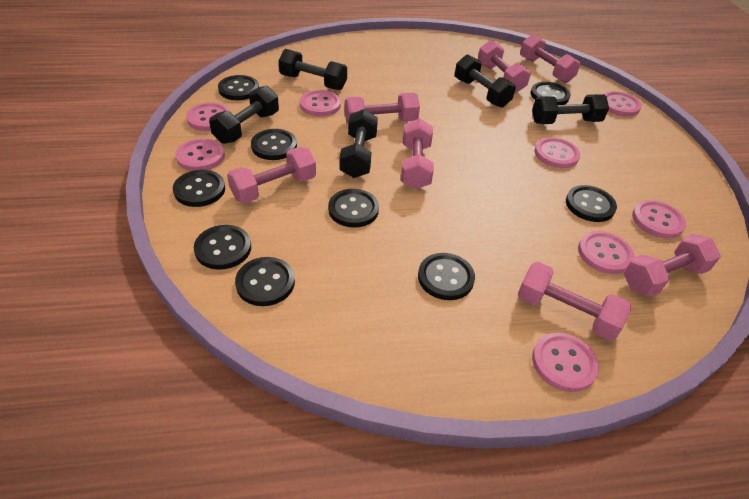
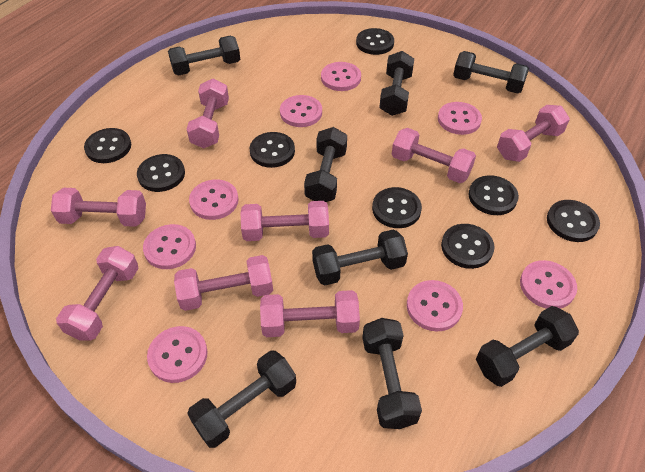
black button: [173,170,225,207] [194,225,251,270] [218,75,259,100] [235,257,295,306] [251,129,297,160] [328,189,379,228] [418,253,475,300] [531,82,571,105] [566,185,617,222] = 9 -> [84,128,131,163] [137,154,185,192] [250,132,295,168] [356,28,394,55] [372,187,422,228] [441,224,494,269] [468,175,519,215] [547,200,600,242] = 8
black dumbbell: [209,86,279,144] [278,49,347,90] [340,109,378,178] [455,54,516,108] [532,94,609,124] = 5 -> [168,36,240,76] [187,350,296,448] [304,127,347,202] [312,229,408,286] [362,318,422,429] [379,51,414,116] [453,51,529,94] [476,306,579,387] = 8
pink dumbbell: [227,147,316,203] [345,93,420,124] [401,118,434,189] [478,40,531,93] [518,262,631,340] [520,34,581,83] [624,234,721,297] = 7 -> [51,188,146,227] [56,246,139,341] [174,255,273,311] [187,79,229,148] [241,201,329,241] [260,290,360,337] [392,128,476,183] [497,105,570,162] = 8

